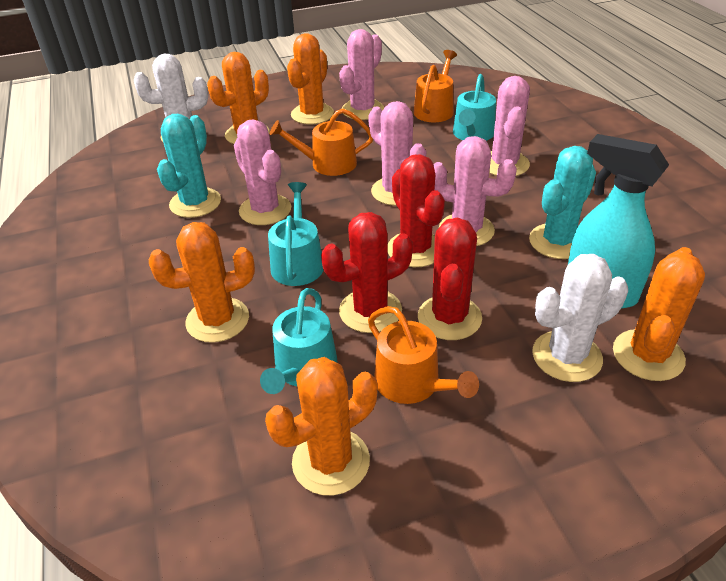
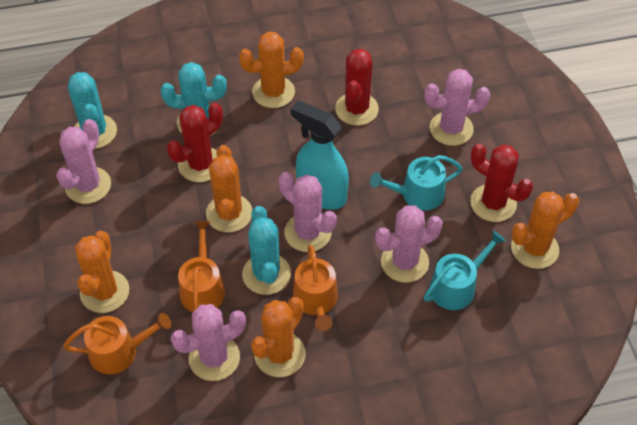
turquoise cactus: [157,114,221,218] [529,146,596,259] = 2 -> [68,72,117,149] [161,62,227,136] [242,206,291,295] = 3
turquoise watering can: [260,288,337,394] [268,182,323,286] [453,74,496,141] = 3 -> [370,155,463,210] [424,230,506,310] = 2
white cactus: [134,54,208,142] [532,254,628,382] = 2 -> none = 0

